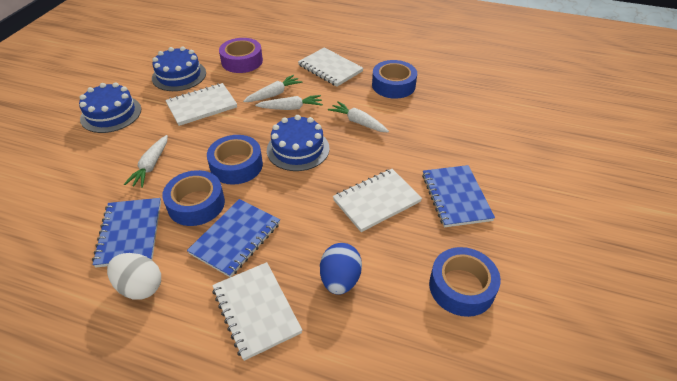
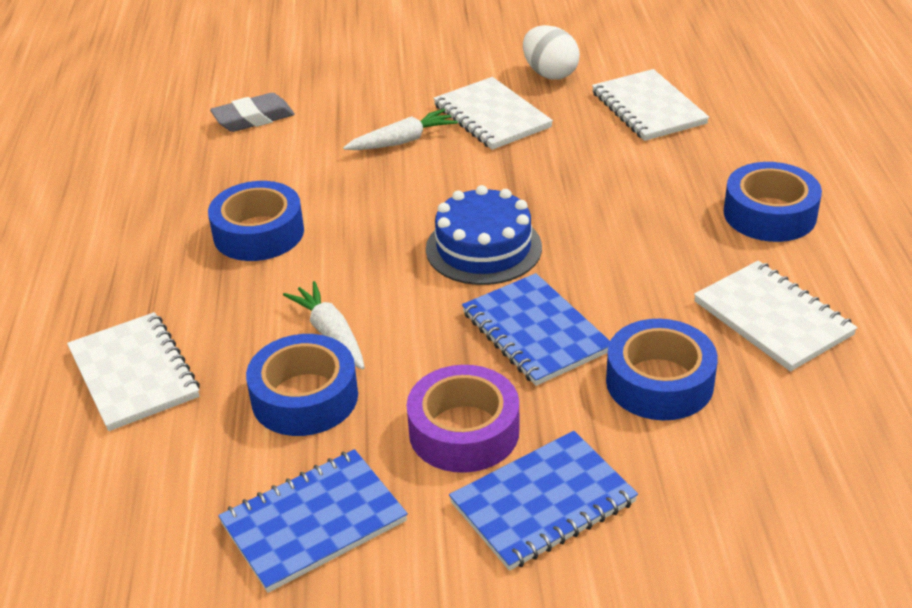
blue cake: [79,82,141,133] [152,46,206,91] [267,115,330,171] = 3 -> [426,185,542,285] = 1
blue egg: [320,243,362,295] = 1 -> none = 0
grey eraser: none = 0 -> [210,93,295,132] = 1
white carrot: [124,135,168,188] [243,75,302,102] [255,95,323,110] [328,101,389,132] = 4 -> [283,281,365,369] [343,109,458,150] = 2

